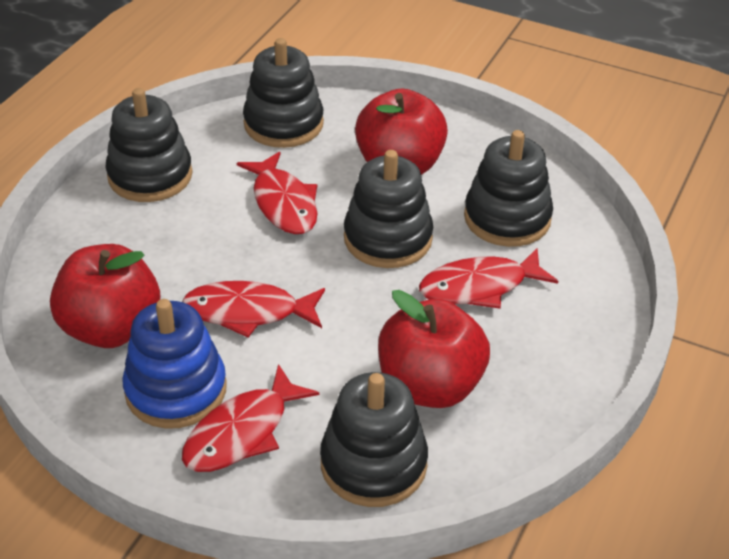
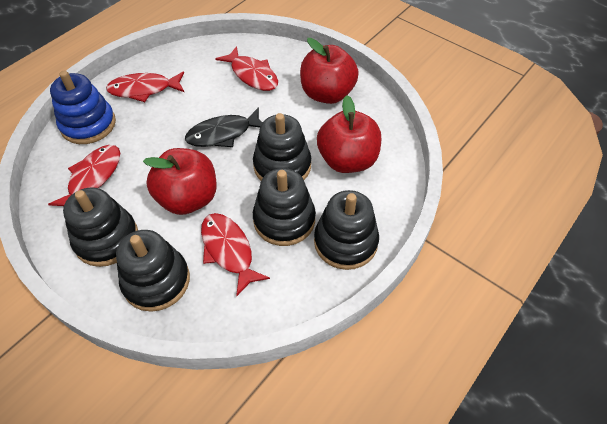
black fish: none = 0 -> [185,107,263,147] = 1

